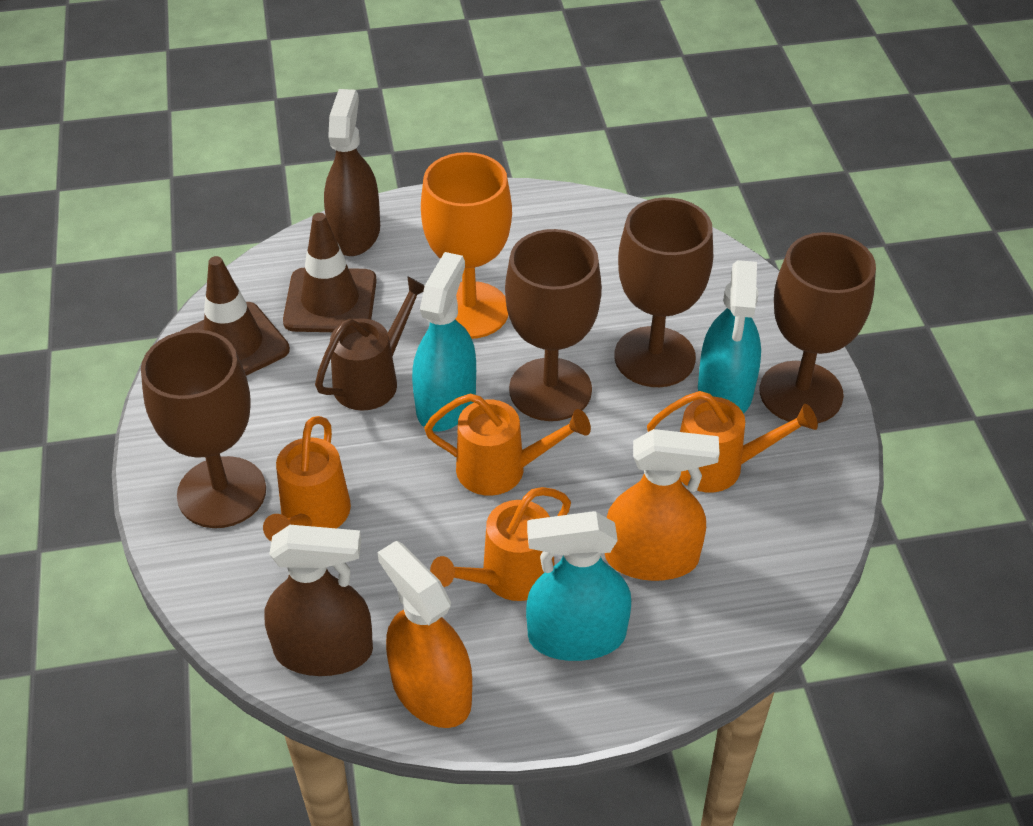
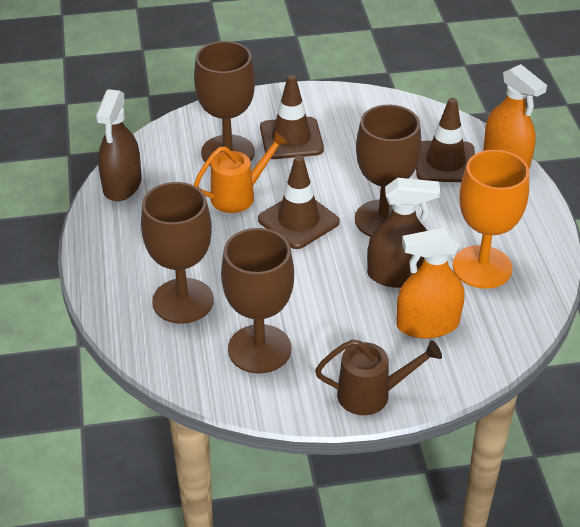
brown traffic cone: [181,256,290,376] [283,213,377,332] = 2 -> [258,155,340,249] [260,75,324,159] [416,98,475,182] = 3
orange watering can: [263,416,351,541] [424,393,591,496] [430,487,571,601] [647,391,818,493] = 4 -> [194,131,288,213] = 1
turquoise spray bottle: [412,252,476,432] [526,511,631,661] [698,260,761,414] = 3 -> none = 0

